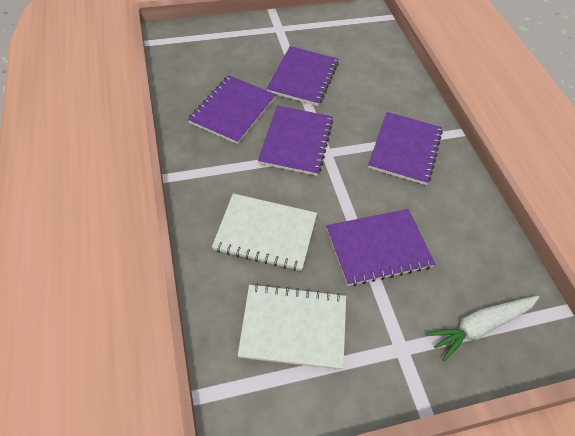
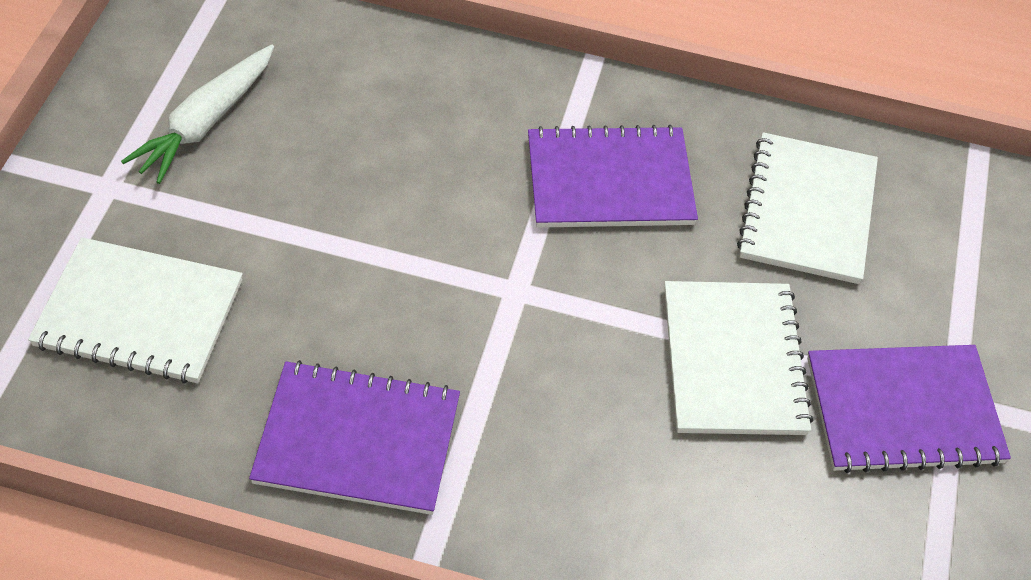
purple notebook: [188,75,276,144] [258,105,333,176] [266,46,339,106] [326,209,435,286] [368,112,443,185] = 5 -> [249,360,460,515] [528,125,698,228] [807,345,1011,473] = 3
white notebook: [212,193,317,271] [238,284,346,370] = 2 -> [28,237,243,384] [664,281,813,435] [737,132,878,284] = 3

